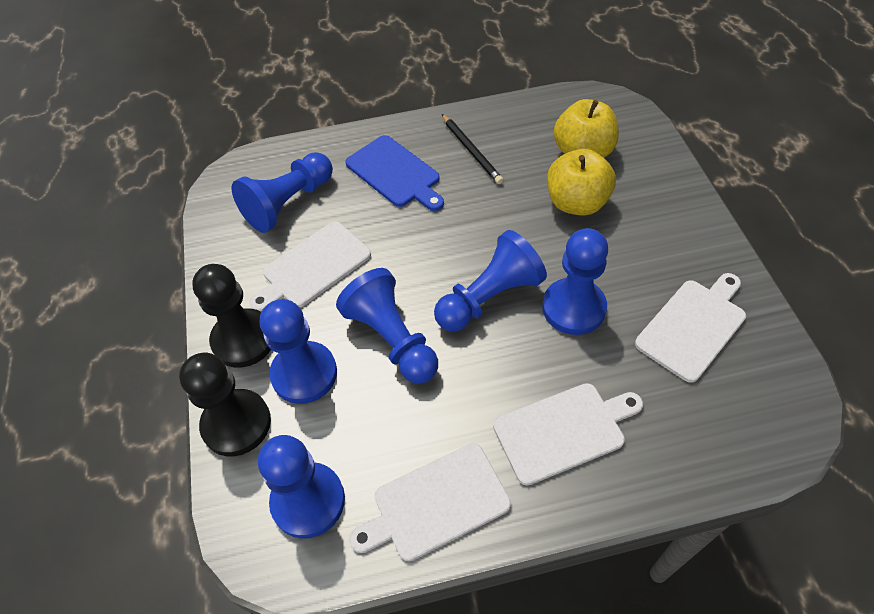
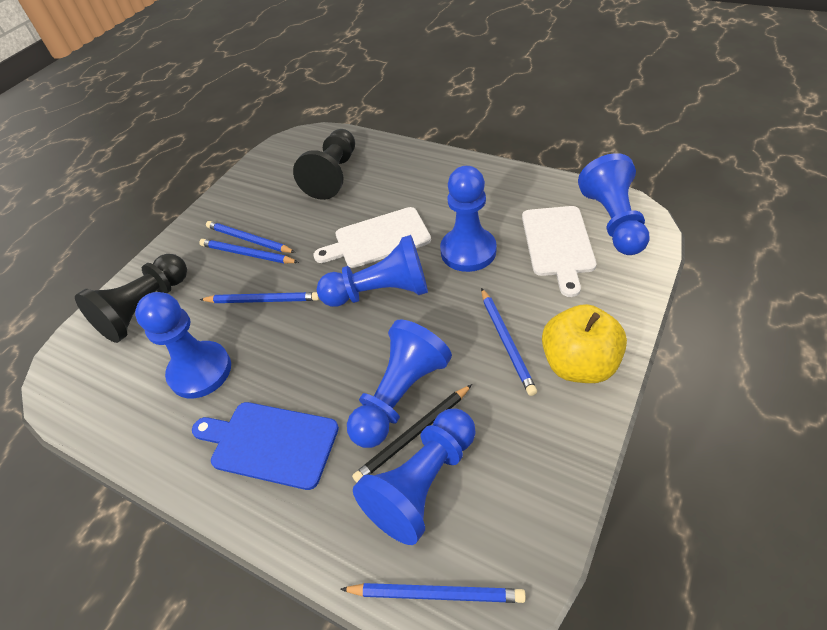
blue pencil: none = 0 -> [199,239,299,263] [199,292,319,303] [206,221,296,253] [341,583,526,603] [481,288,537,396] = 5
white cutting board: [250,221,371,312] [349,443,511,561] [493,383,643,485] [635,273,746,383] = 4 -> [314,207,431,268] [522,206,597,297] = 2
yellow apple: [547,149,616,216] [554,99,619,158] = 2 -> [542,304,627,383] = 1

